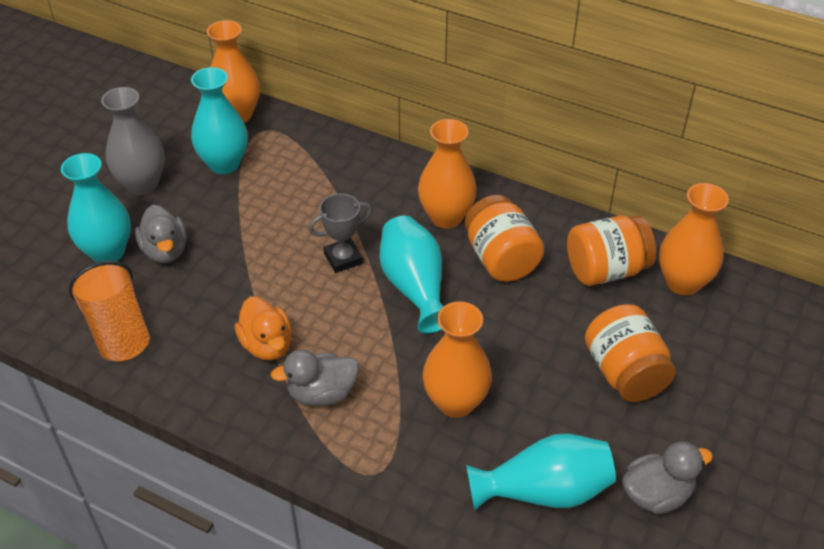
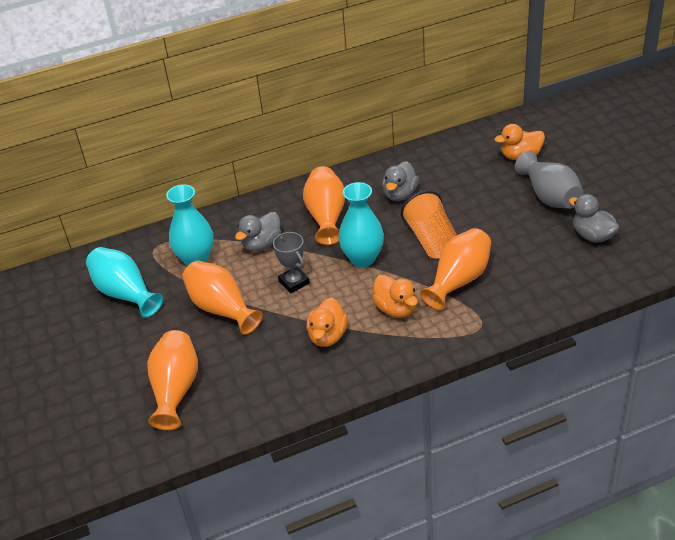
orange duck: [235,297,292,360] = 1 -> [307,298,348,347] [372,275,418,318] [495,124,545,160] = 3
orange jar: [465,195,544,282] [567,215,656,286] [585,304,676,402] = 3 -> none = 0
turquoise vase: [61,153,131,262] [191,67,248,174] [380,216,444,334] [466,433,616,510] = 4 -> [86,247,163,318] [166,184,214,266] [338,182,384,267] = 3

